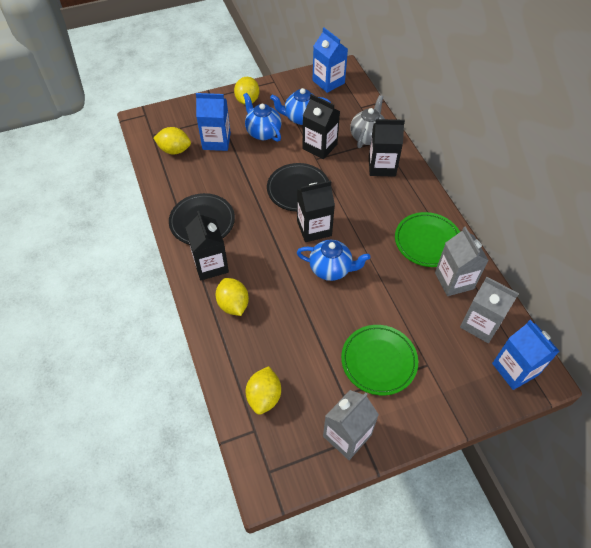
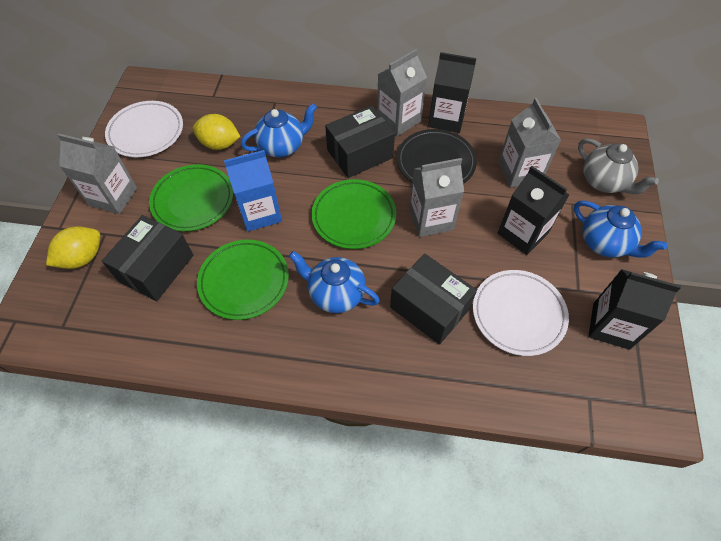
black box: none = 0 -> [102,215,193,301] [325,106,395,178] [390,254,477,345] = 3
black carton: [186,211,229,280] [297,180,335,242] [302,94,340,159] [369,119,405,177] = 4 -> [428,52,476,133] [498,166,569,255] [588,269,681,350] = 3
black plate: [169,193,235,245] [267,163,329,212] = 2 -> [397,129,477,184] = 1
blue carton: [196,93,231,151] [313,27,348,93] [492,320,560,390] = 3 -> [224,150,282,232] = 1
green plate: [341,325,418,395] [395,212,460,267] = 2 -> [149,164,234,231] [197,240,289,320] [312,179,396,249] = 3
grey carton: [323,390,379,460] [435,226,489,296] [460,277,519,343] = 3 -> [57,133,137,214] [377,49,427,136] [409,158,464,237] [498,98,561,188] = 4
white plate: none = 0 -> [105,101,183,158] [473,270,569,356] = 2
yellow lemon: [154,127,191,155] [216,278,249,316] [234,77,259,105] [246,366,281,415] = 4 -> [46,226,100,269] [193,114,240,150] = 2

